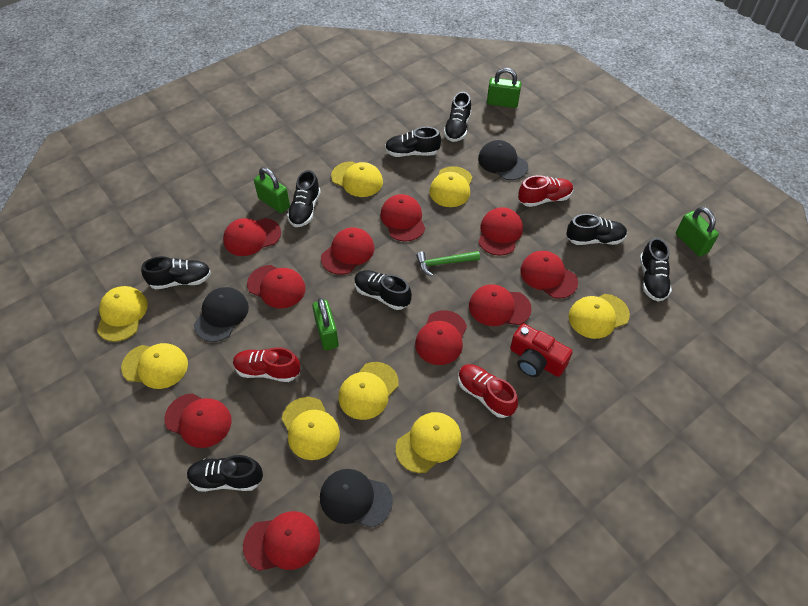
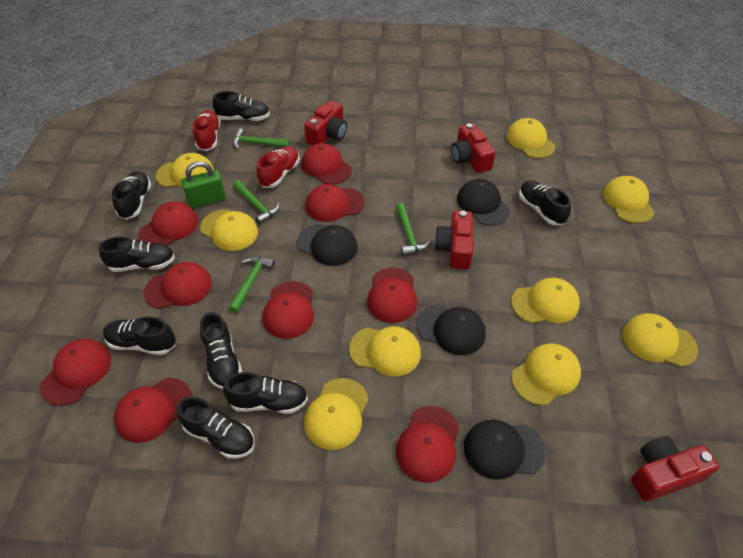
black cap: [194,287,249,342] [320,469,393,528] [478,140,528,180] = 3 -> [297,224,358,266] [416,305,486,355] [457,179,510,226] [464,419,546,480] = 4
green hammer: [416,251,480,276] = 1 -> [228,256,275,313] [233,128,289,149] [233,180,280,224] [396,203,431,256] = 4
green padlock: [254,167,290,213] [312,298,339,350] [487,68,521,108] [676,207,719,257] = 4 -> [181,161,226,208] = 1
red camera: [510,323,572,377] = 1 -> [304,101,347,145] [434,210,473,269] [451,123,496,173] [631,436,719,501] = 4
red cap: [164,393,232,448] [223,218,281,256] [243,511,320,571] [247,265,306,309] [321,227,375,275] [380,194,425,242] [415,310,467,365] [469,284,532,326] [478,207,523,256] [520,251,578,299] = 10 -> [40,339,111,406] [114,378,192,443] [138,202,198,246] [144,262,212,309] [263,281,314,339] [302,143,352,185] [306,184,365,222] [367,267,418,323] [396,406,460,483] = 9
red shoe: [233,347,300,382] [458,364,518,418] [518,175,573,207] = 3 -> [193,110,221,151] [257,146,300,188] = 2
yellow cap: [97,286,148,342] [121,343,188,389] [282,397,340,460] [331,161,383,197] [339,362,399,420] [396,412,462,473] [429,166,473,207] [569,294,630,339] = 8 -> [156,153,214,187] [200,210,258,251] [304,378,369,450] [349,326,421,377] [507,118,556,158] [511,278,580,323] [512,343,581,405] [603,176,655,223] [623,313,698,367] = 9

